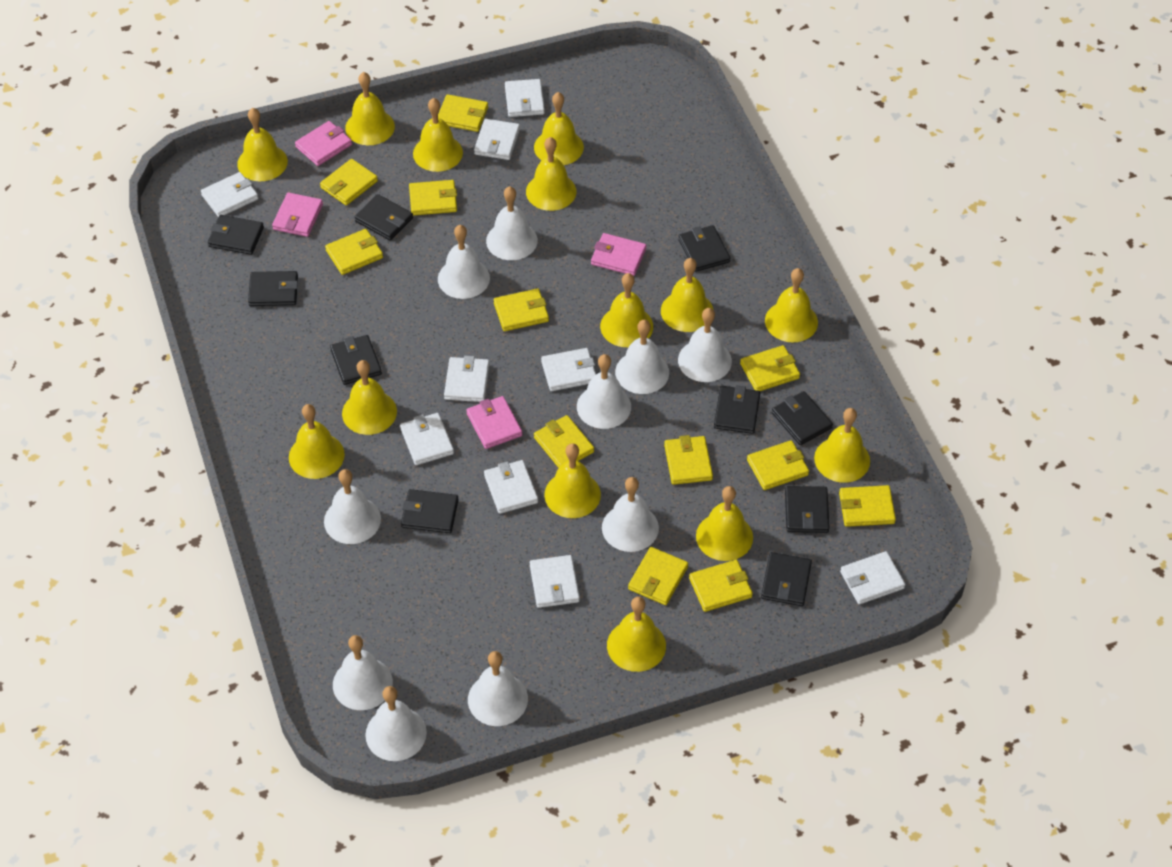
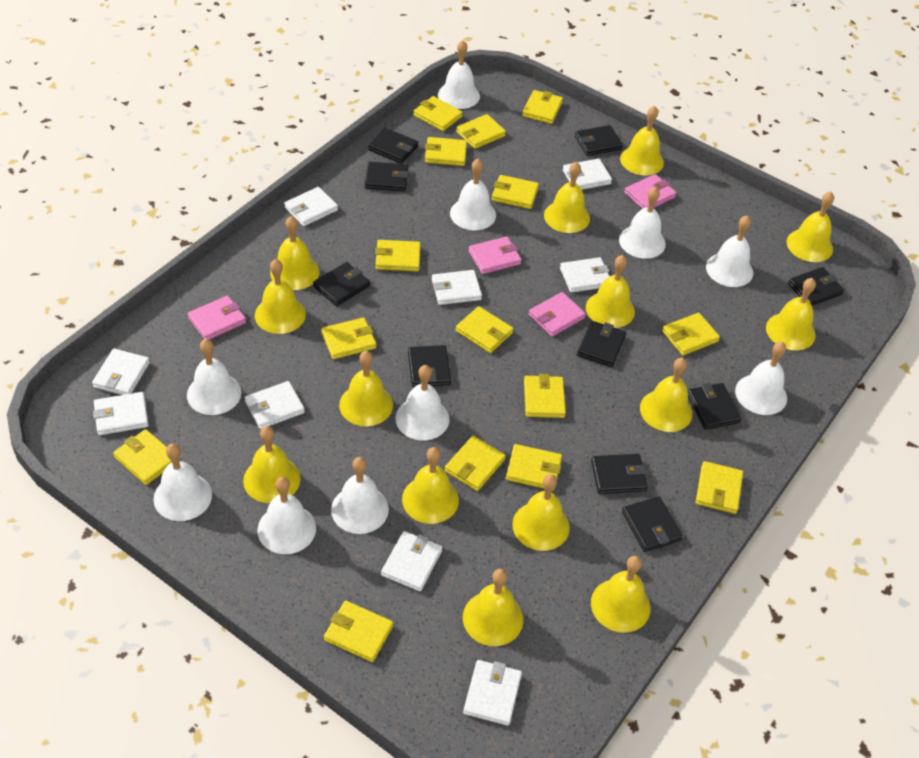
yellow wallet: [320,159,378,205] [325,229,383,275] [409,180,457,215] [438,94,488,132] [494,288,549,331] [534,415,594,468] [628,547,688,605] [664,435,713,485] [689,560,753,612] [740,345,800,391] [747,440,809,490] [839,485,896,527] = 12 -> [113,429,172,485] [321,317,376,359] [324,601,393,662] [375,240,421,271] [413,96,463,131] [425,137,467,166] [445,436,506,491] [456,114,506,149] [456,306,513,353] [492,175,539,209] [506,444,562,491] [522,90,563,124] [524,374,566,418] [662,313,720,356] [696,461,743,514] = 15

